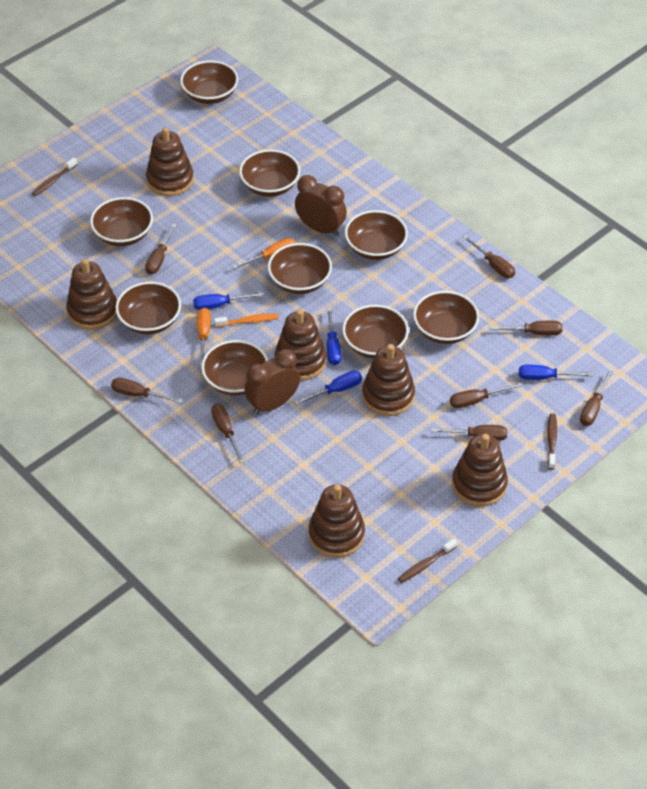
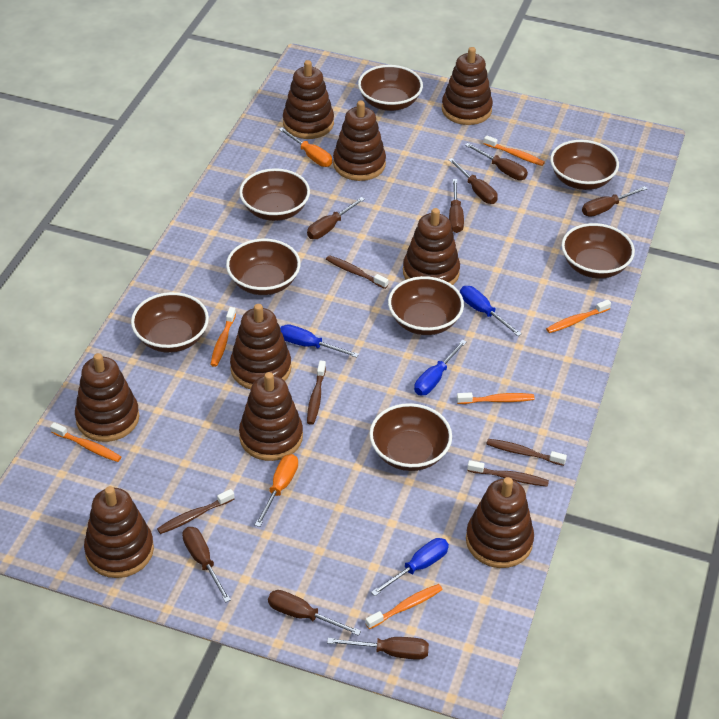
brown bowl: [90,197,153,246] [115,282,181,334] [180,60,238,104] [201,340,268,395] [239,149,300,197] [268,243,332,294] [342,305,409,358] [345,210,408,260] [413,291,479,344] = 9 -> [131,292,209,353] [226,239,300,295] [239,168,310,221] [358,65,423,111] [369,403,452,471] [388,276,464,335] [550,140,619,190] [561,223,635,278] = 8
brown clock: [244,349,300,415] [295,175,347,236] = 2 -> none = 0
brown stacking toy: [66,259,117,330] [146,127,194,196] [275,309,327,381] [309,484,365,558] [362,344,415,416] [452,434,508,507] = 6 -> [75,353,139,442] [84,486,154,578] [230,304,291,389] [239,372,303,461] [283,60,334,139] [333,101,386,181] [403,208,460,285] [442,47,493,125] [466,477,534,568] = 9
brown toothbrush: [32,157,77,196] [398,539,458,583] [548,413,557,469] = 3 -> [157,489,235,534] [307,360,326,425] [326,255,388,289] [467,460,549,487] [486,439,567,466] = 5
orange toothbrush: [214,314,279,327] = 1 -> [50,422,121,462] [210,307,236,367] [365,584,443,629] [457,393,535,404] [484,135,545,166] [546,300,611,333] = 6

